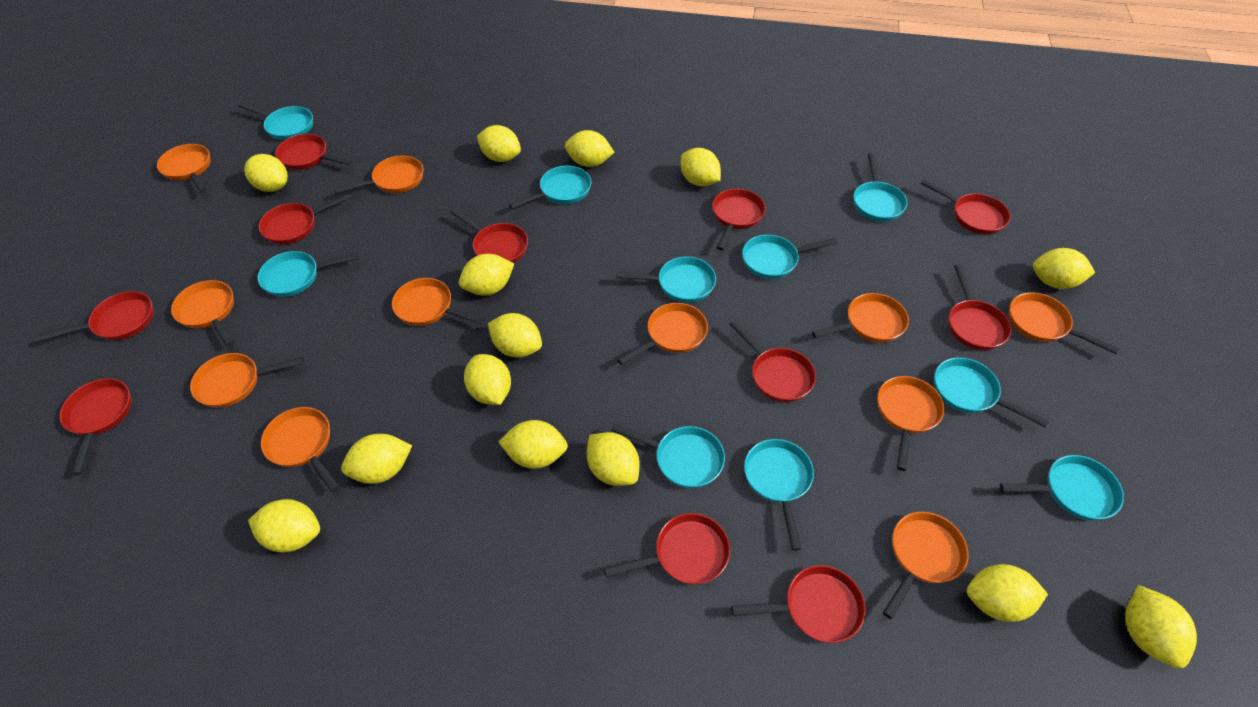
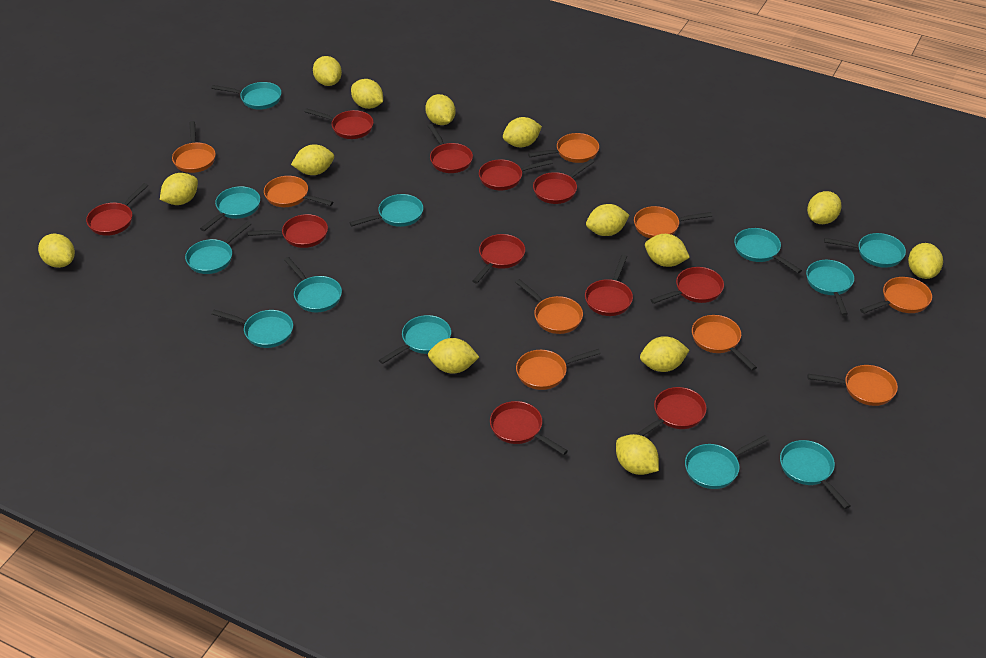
orange pan: [157,144,211,192] [171,280,234,347] [190,353,304,408] [261,407,340,492] [334,155,423,194] [392,278,485,326] [617,303,708,365] [812,293,909,343] [877,376,944,471] [883,512,969,619] [1009,292,1120,354] = 11 -> [172,121,216,173] [264,176,333,207] [515,279,583,334] [516,349,601,390] [528,133,599,163] [634,206,712,238] [692,315,757,370] [808,365,898,406] [860,277,932,314] = 9
turquoise pan: [238,102,313,140] [257,251,358,297] [509,166,591,209] [611,423,725,489] [616,256,716,303] [742,235,838,279] [744,439,814,551] [853,153,907,222] [934,357,1049,427] [1000,455,1124,521] = 10 -> [185,221,251,274] [200,186,260,231] [211,82,281,110] [212,310,293,348] [284,257,342,312] [349,194,423,227] [379,315,451,364] [685,435,769,489] [734,228,802,274] [780,440,850,509] [806,260,854,316] [824,233,906,268] = 12

